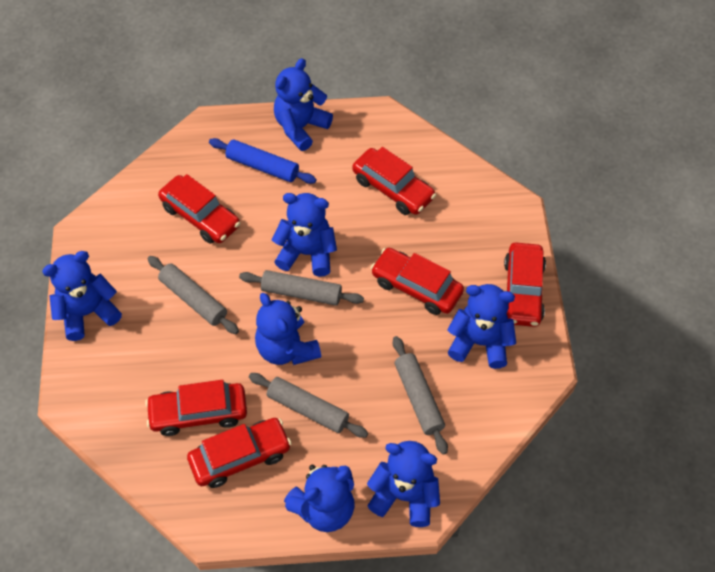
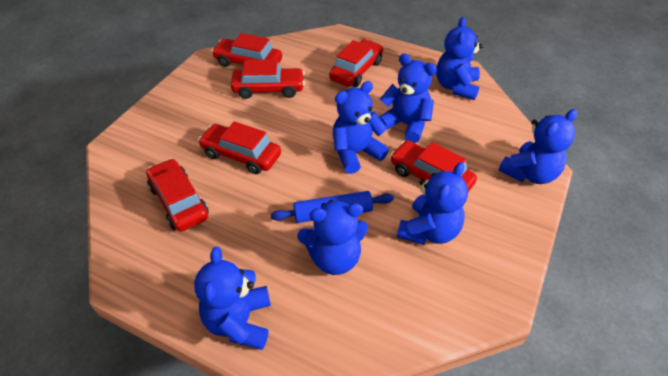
grey rolling pin: [148,256,239,334] [239,270,364,306] [249,373,368,438] [393,336,448,455] = 4 -> none = 0

